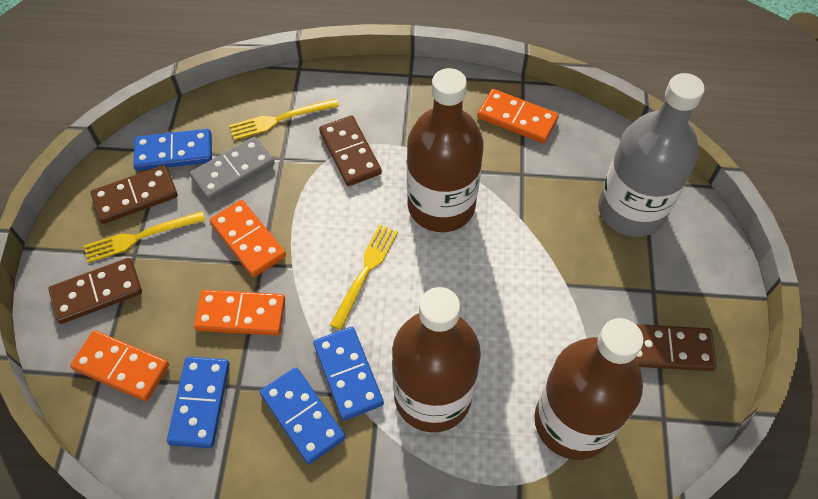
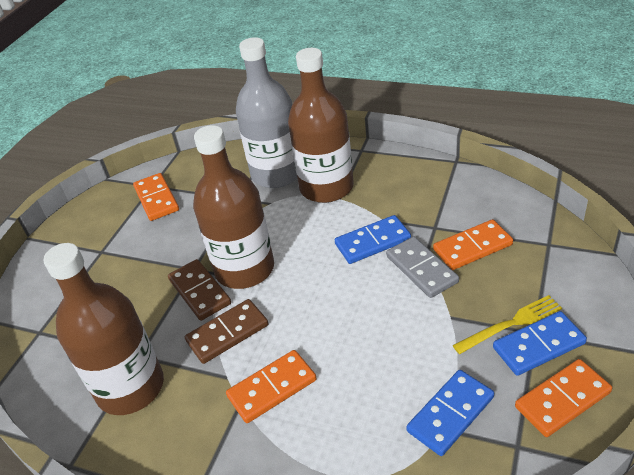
blue domino: [133,129,212,171] [167,357,230,448] [260,367,346,464] [313,327,384,420] = 4 -> [335,215,411,264] [406,370,494,456] [493,311,587,376] = 3
brown domino: [48,258,142,324] [91,165,178,224] [319,115,382,186] [635,324,717,371] = 4 -> [168,259,231,321] [185,299,268,364] = 2
yellow fork: [84,211,205,263] [229,98,339,140] [330,225,398,330] = 3 -> [453,295,562,354] = 1

